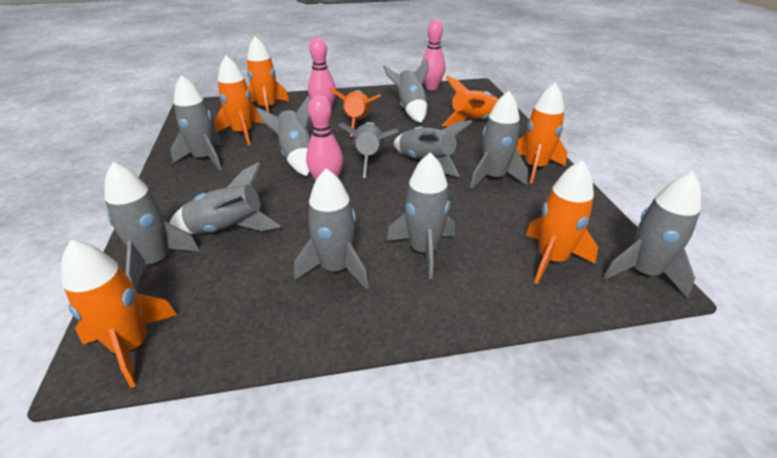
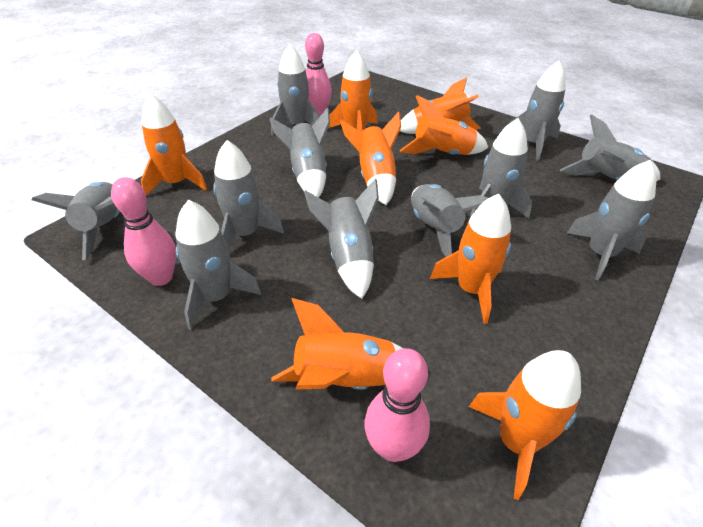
orange rocket: [61,240,177,388] [214,56,264,145] [247,36,289,113] [329,88,381,137] [442,76,499,126] [516,83,567,183] [526,160,598,284] = 7 -> [141,94,207,196] [271,298,403,390] [328,50,377,132] [340,111,401,205] [399,95,488,155] [400,77,481,134] [430,194,511,324] [469,350,581,500] = 8

